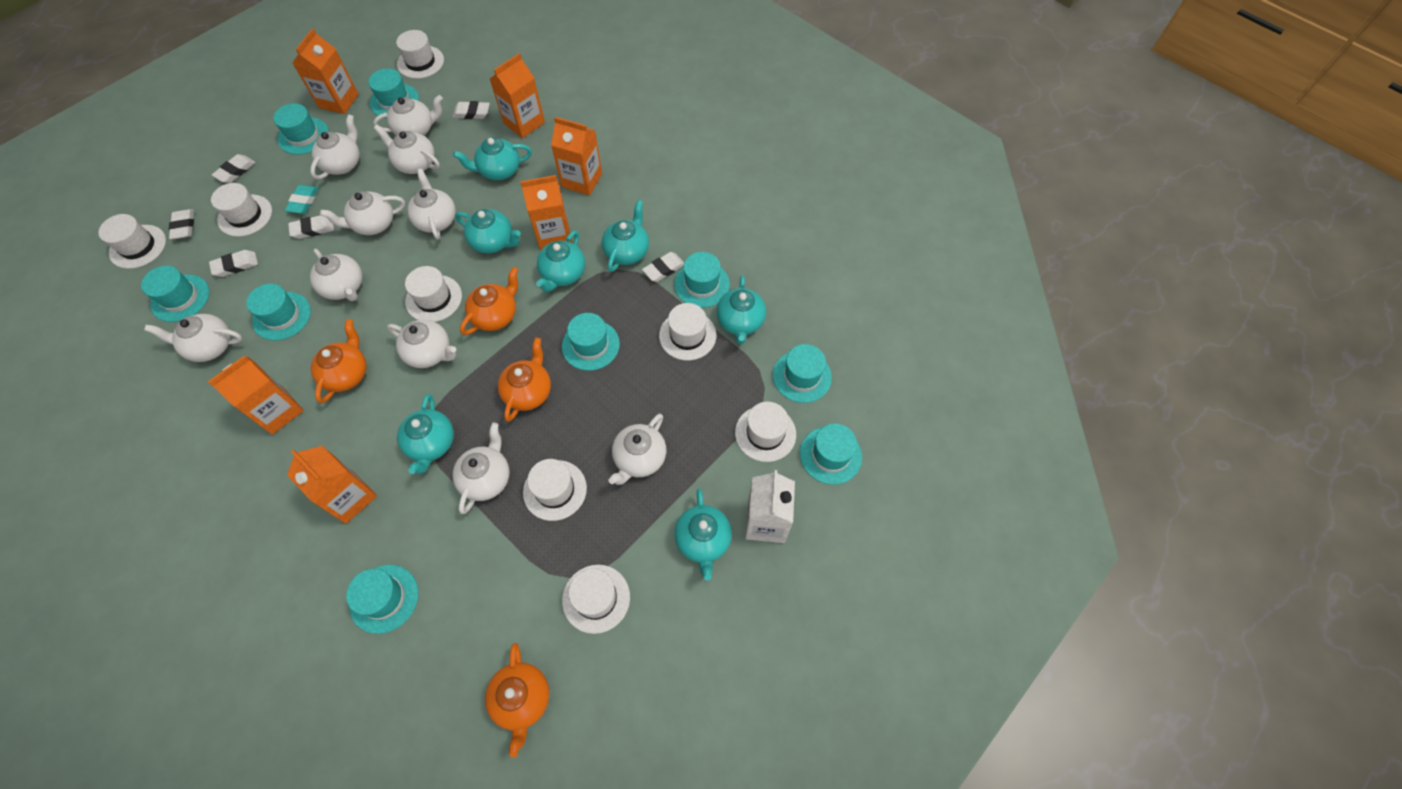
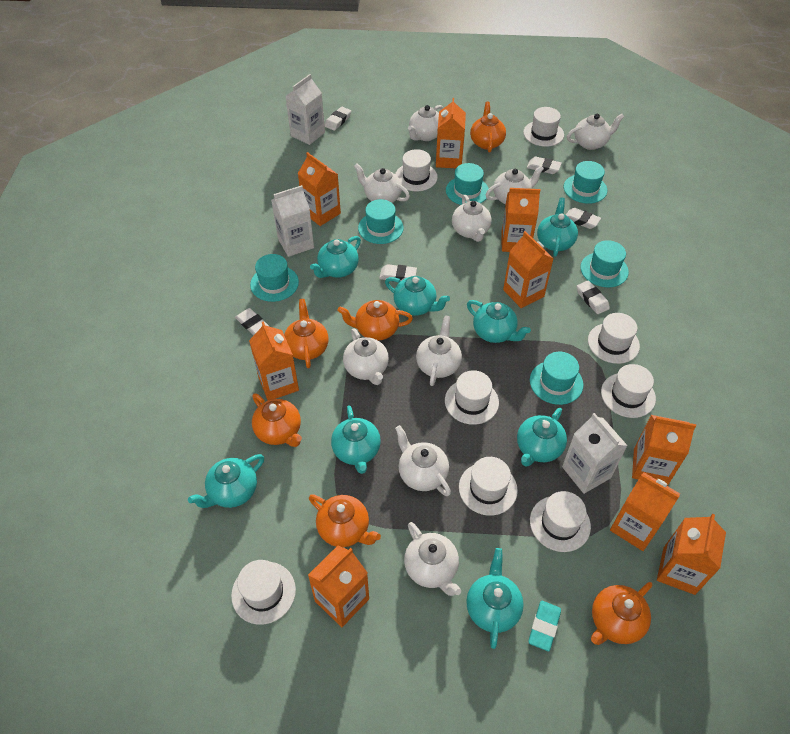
orange carton: [208,355,304,435] [287,446,377,524] [293,28,359,114] [490,53,545,138] [520,175,572,250] [551,117,602,196] = 6 -> [249,321,299,400] [298,152,341,226] [308,546,369,627] [436,98,466,168] [501,188,540,252] [503,231,554,308] [610,473,680,551] [632,415,696,486] [657,514,726,595] = 9
orange teapot: [311,319,367,403] [460,267,518,335] [485,643,549,757] [498,338,551,422] = 4 -> [252,393,302,447] [284,299,329,368] [309,494,381,547] [337,300,413,341] [470,102,506,153] [591,582,652,645] = 6
turquoise hat: [141,266,209,322] [246,284,311,341] [273,103,329,155] [346,565,418,634] [368,68,419,118] [562,313,620,371] [674,252,730,308] [773,344,832,403] [800,423,862,485] = 9 -> [250,254,299,302] [358,199,404,244] [446,163,489,205] [530,352,583,405] [564,161,607,204] [580,240,629,288] = 6
turquoise teapot: [397,394,454,474] [453,137,532,180] [455,209,521,254] [536,231,585,292] [602,200,649,272] [674,489,732,580] [717,275,766,344] = 7 -> [188,454,264,508] [310,236,361,278] [331,405,381,474] [385,276,450,316] [466,548,524,649] [467,300,531,343] [517,408,567,467] [537,198,578,257] = 8
white carton: [745,470,795,543] = 1 -> [271,185,314,257] [285,74,325,145] [562,413,628,494] = 3
white teapot: [144,314,242,362] [310,114,360,179] [310,249,362,301] [320,191,405,235] [373,95,443,136] [374,125,440,174] [387,320,456,368] [407,169,456,240] [452,423,510,514] [609,414,666,485] = 10 -> [343,328,389,385] [354,163,410,203] [395,425,451,496] [404,522,461,596] [408,105,443,141] [416,315,462,386] [452,195,492,242] [486,166,544,204] [567,114,624,150] = 9

